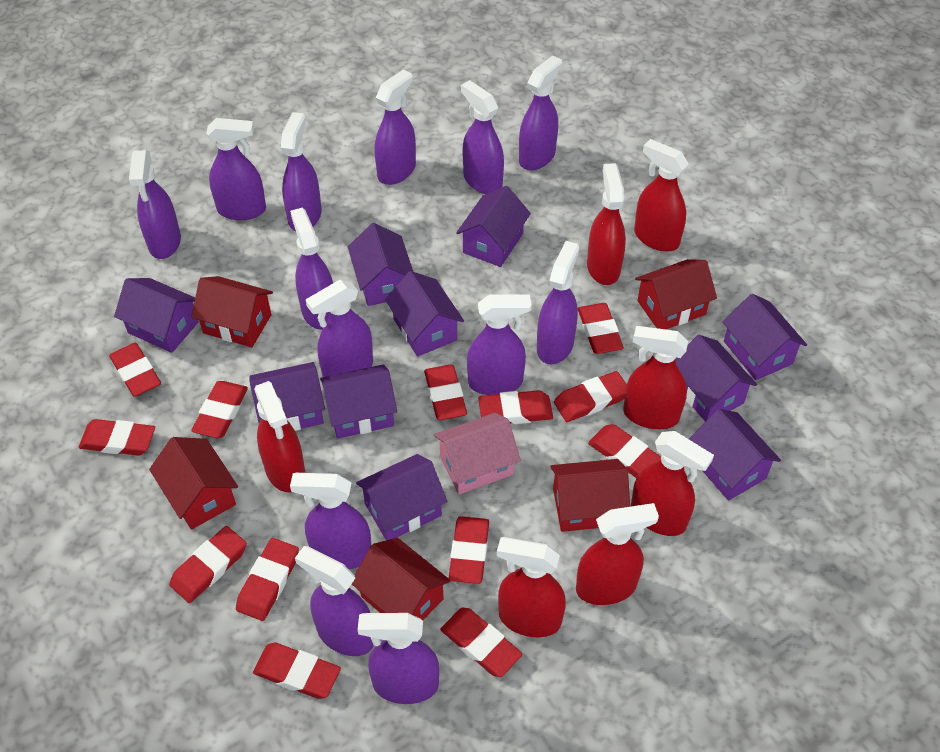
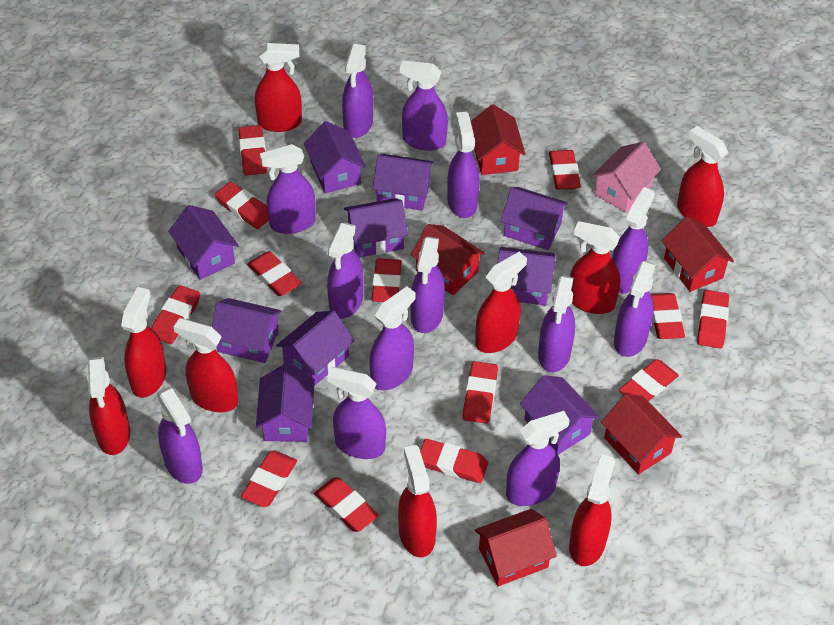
red spray bottle: [254,381,305,492] [497,537,566,637] [576,503,659,605] [587,163,626,285] [623,326,688,429] [631,431,714,536] [634,139,689,252] = 7 -> [87,357,130,455] [121,287,166,398] [174,318,238,412] [255,43,302,132] [398,445,437,557] [475,252,527,353] [569,454,615,566] [570,221,621,314] [677,126,728,227] = 9

